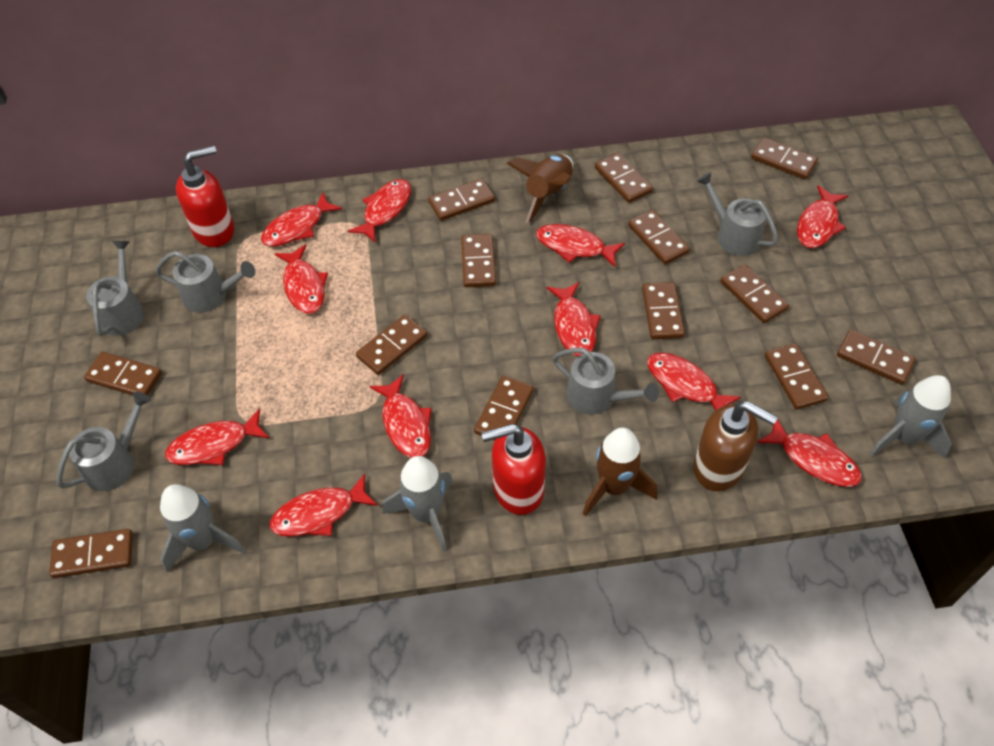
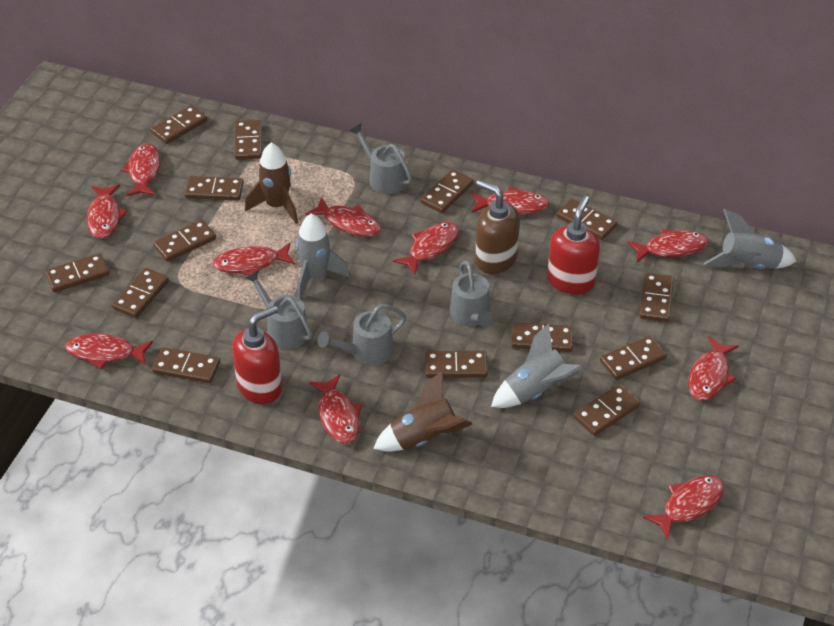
brown domino: [49,529,133,578] [84,352,162,395] [356,315,427,375] [428,179,495,221] [461,234,496,287] [474,375,534,441] [595,153,653,203] [628,210,690,264] [642,282,685,339] [720,264,789,323] [751,137,818,179] [765,343,828,410] [837,329,916,385] = 13 -> [45,253,109,292] [112,268,169,318] [150,105,207,144] [152,347,220,383] [153,220,216,262] [185,176,244,200] [235,120,262,160] [421,169,474,213] [425,351,488,378] [511,322,574,352] [556,198,618,240] [574,384,640,436] [600,335,667,380] [640,273,674,322] = 14
grey watering can: [56,391,151,491] [86,241,144,336] [155,251,255,313] [552,348,659,415] [697,172,778,256] = 5 -> [245,270,312,349] [317,304,407,365] [349,123,412,194] [450,261,493,327] = 4

